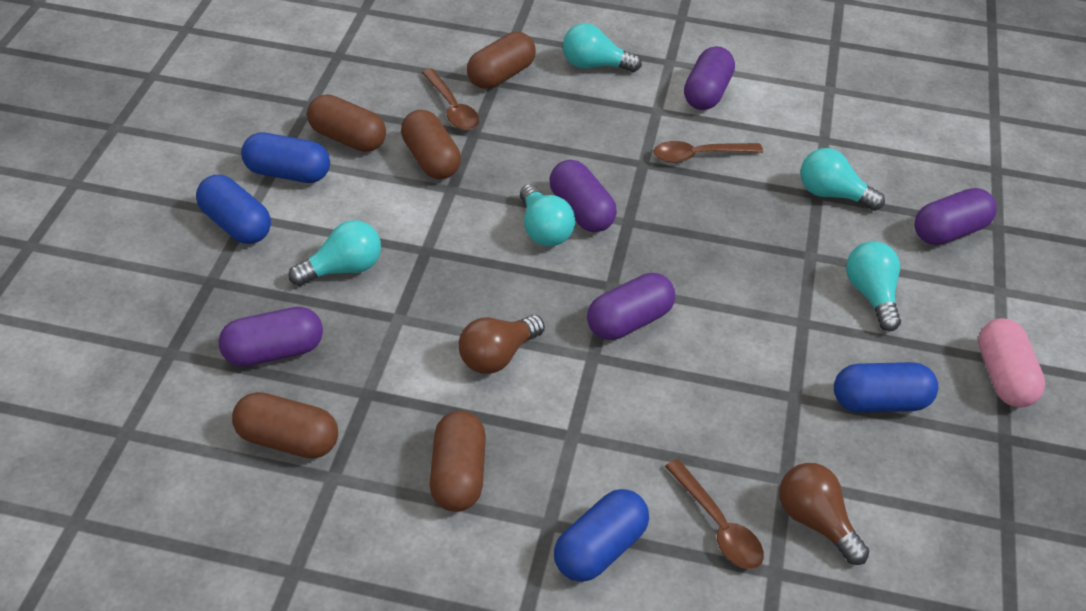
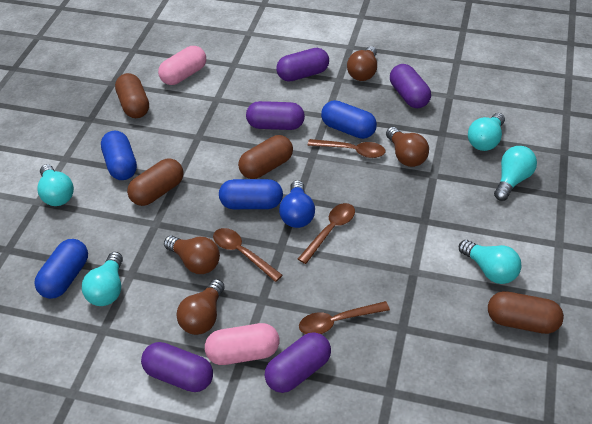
blue light bulb: none = 0 -> [279,180,315,228] = 1
brown capsule: [232,392,338,459] [307,94,386,152] [401,110,461,180] [430,411,486,512] [467,32,536,89] = 5 -> [115,73,149,118] [127,158,184,206] [238,135,293,179] [488,291,564,334] = 4
brown light bulb: [459,315,545,374] [779,463,869,565] = 2 -> [164,236,220,274] [177,279,225,335] [347,46,377,81] [386,127,429,167] = 4
brown spoon: [422,69,480,130] [653,141,763,163] [665,459,764,569] = 3 -> [213,228,283,282] [298,203,355,264] [299,301,390,334] [308,139,385,158] = 4
pink capsule: [978,318,1045,407] = 1 -> [158,46,206,85] [205,323,279,365] = 2

